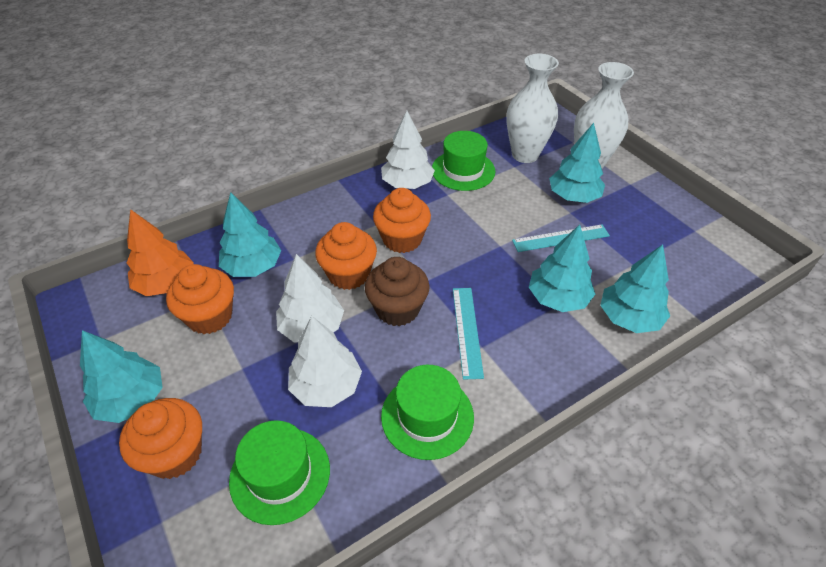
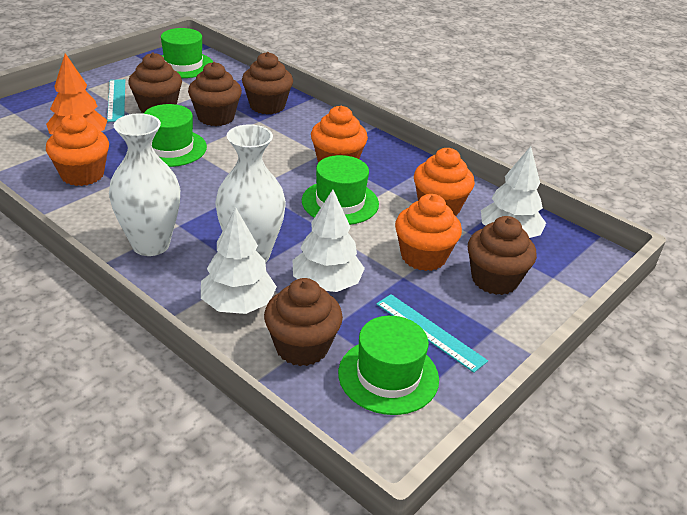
brown cupcake: [365,257,430,326] = 1 -> [128,52,182,113] [188,62,242,126] [242,52,293,114] [264,278,343,366] [468,216,537,295] = 5
green hat: [229,420,330,525] [381,365,474,460] [432,131,496,191] = 3 -> [144,104,207,167] [161,28,213,78] [302,155,379,225] [338,316,439,415] = 4
turquoise tree: [80,330,163,423] [219,192,282,277] [529,225,595,312] [549,123,605,203] [600,245,670,333] = 5 -> none = 0

